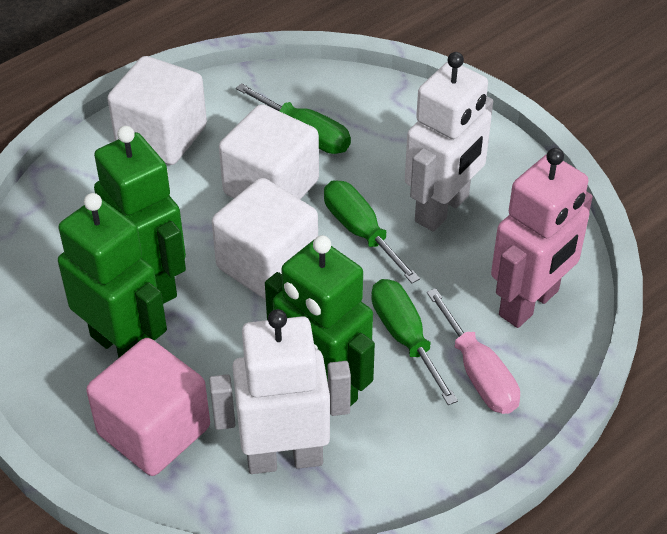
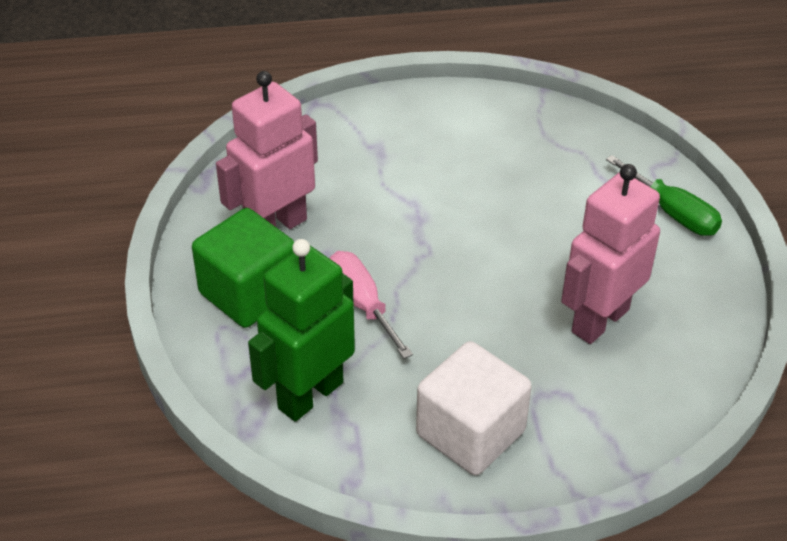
green cube: none = 0 -> [192,208,294,328] = 1
green robot: [58,193,167,358] [94,126,186,304] [265,235,375,407] = 3 -> [248,239,355,422] = 1
green screwdriver: [236,83,351,154] [324,181,420,283] [371,279,458,405] = 3 -> [606,155,722,236] = 1
pink cube: [86,338,210,476] = 1 -> none = 0
pink robot: [491,148,593,328] = 1 -> [216,71,318,229] [561,164,660,344] = 2
white cube: [107,56,207,165] [212,178,318,300] [219,104,319,200] = 3 -> [416,341,532,475] = 1
white robot: [209,309,351,474] [405,52,493,232] = 2 -> none = 0

